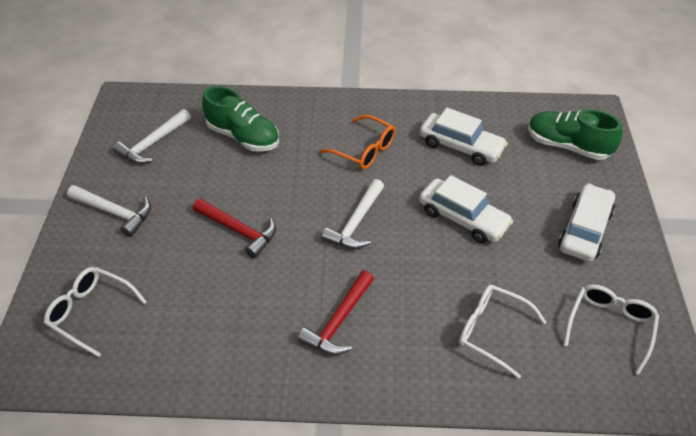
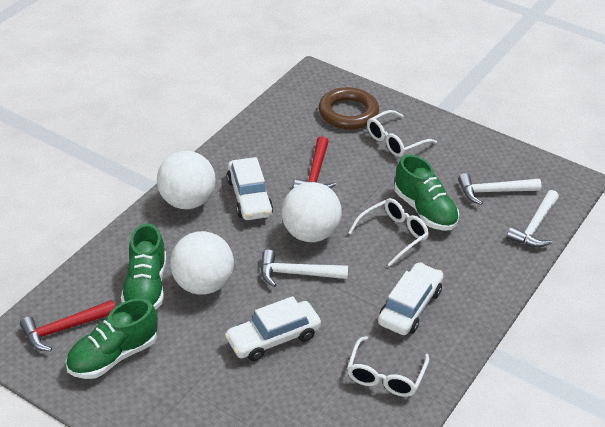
brown ring: none = 0 -> [319,87,379,129] = 1
green shoe: [202,86,279,152] [528,109,622,160] = 2 -> [66,298,158,379] [121,223,166,310] [394,154,459,231] = 3
orange glasses: [319,115,396,169] = 1 -> none = 0
white ball: none = 0 -> [157,151,216,209] [170,231,234,295] [281,182,342,242] = 3

